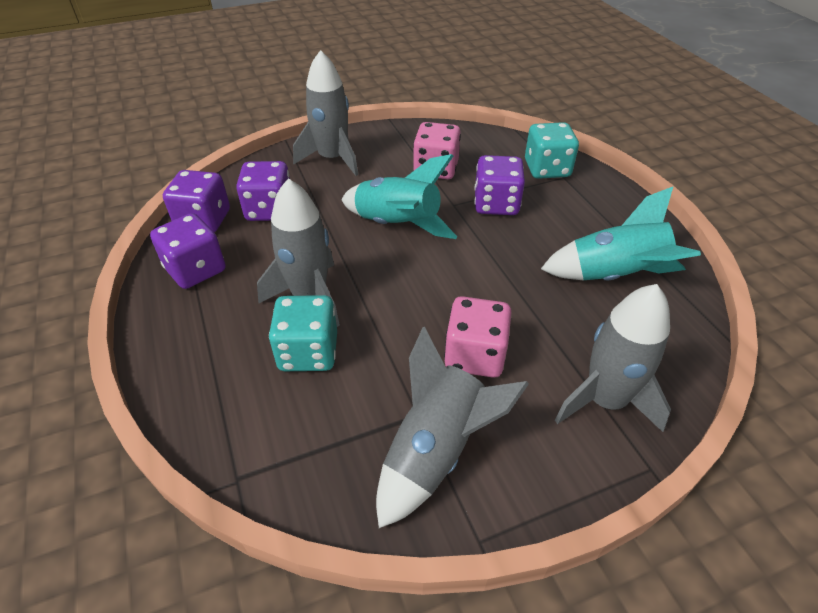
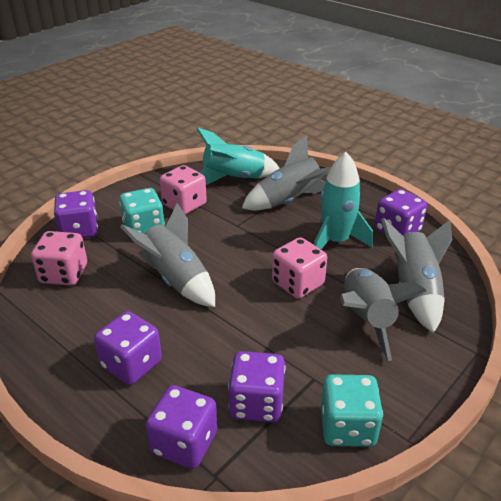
pink dice: [413,122,461,179] [444,296,512,378] = 2 -> [31,231,87,286] [160,165,207,215] [272,237,327,299] = 3
purple dice: [150,213,226,289] [163,170,230,232] [236,161,290,221] [474,155,525,215] = 4 -> [54,190,98,238] [94,311,162,385] [146,385,217,469] [228,351,285,422] [375,189,427,235] = 5

